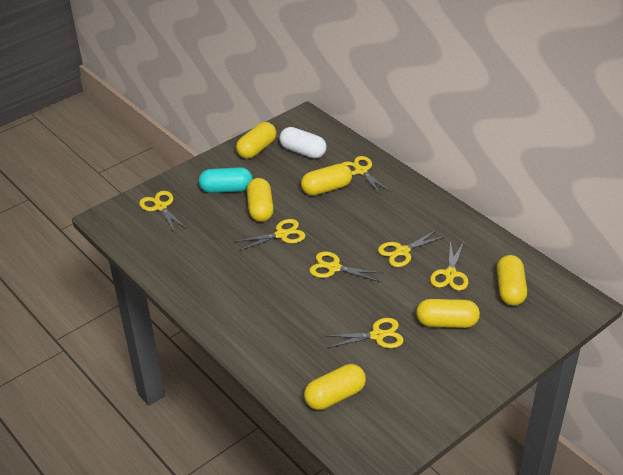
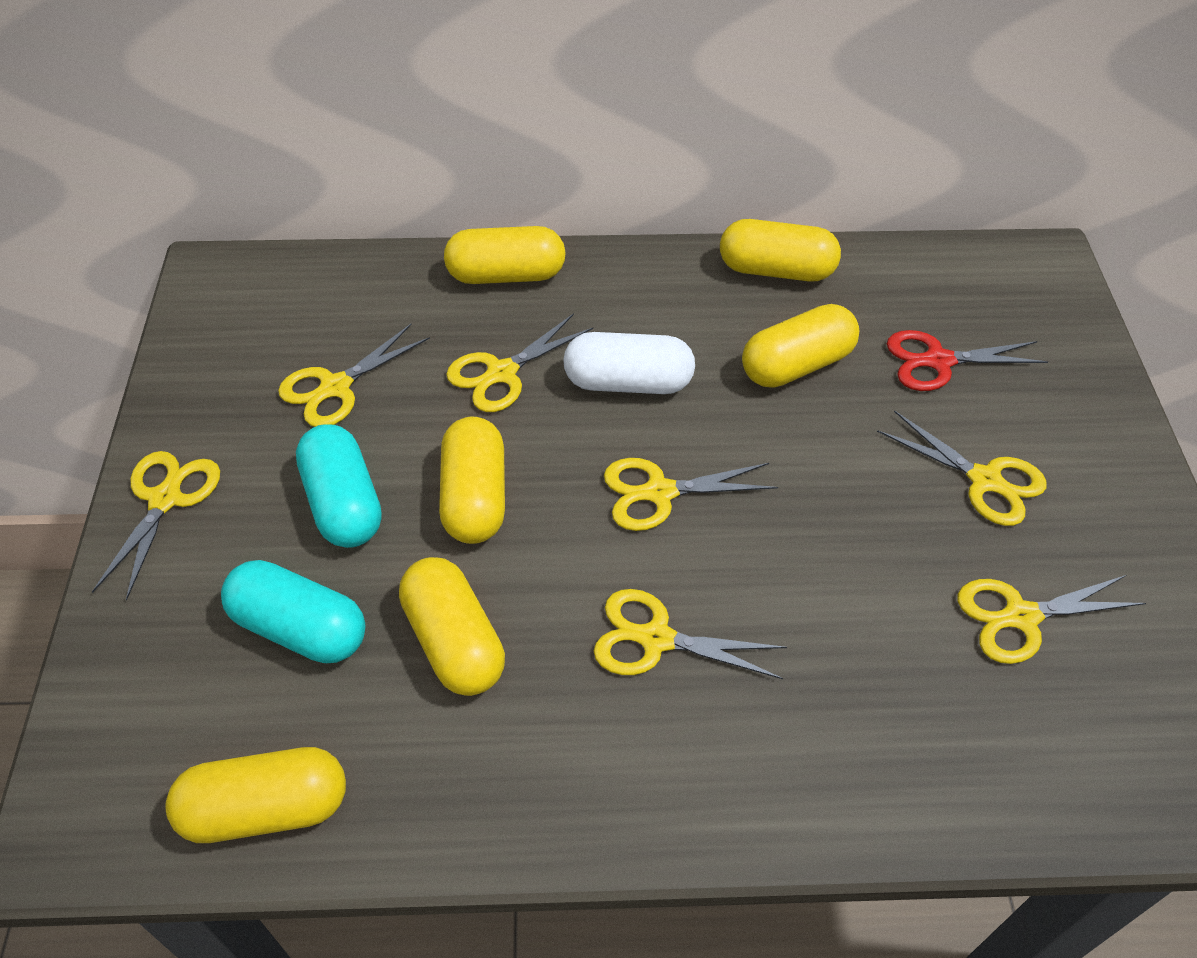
red scissors: none = 0 -> [887,330,1048,391] = 1
turquoise capsule: [199,167,253,193] = 1 -> [221,560,366,663] [296,424,382,548] = 2

